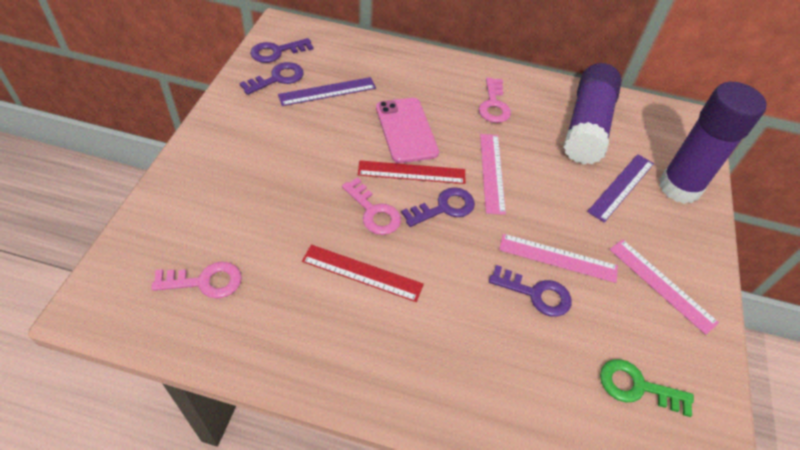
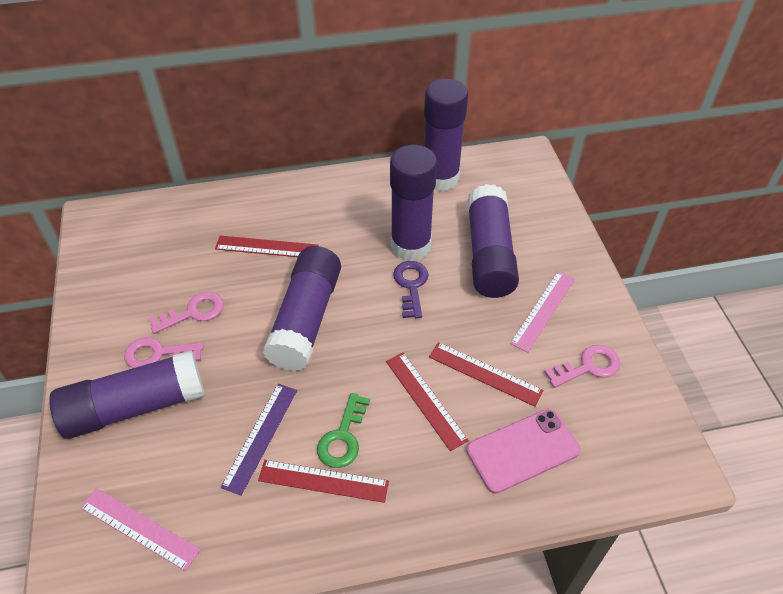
pink ruler: [480,134,506,215] [499,234,618,283] [609,240,719,335] = 3 -> [80,488,201,571] [510,271,575,353] = 2
purple glue stick: [563,63,622,164] [659,82,767,204] = 2 -> [49,350,205,439] [263,246,341,371] [390,145,437,261] [424,78,468,191] [467,184,519,298] = 5
purple key: [239,62,304,95] [250,38,313,63] [401,187,475,227] [489,265,572,317] = 4 -> [393,261,429,318] = 1
purple ruler: [278,77,376,106] [587,154,654,223] = 2 -> [221,384,297,495] = 1
red ruler: [302,245,424,302] [358,160,465,184] = 2 -> [215,236,319,257] [258,460,389,503] [386,352,469,451] [429,342,544,407] = 4

